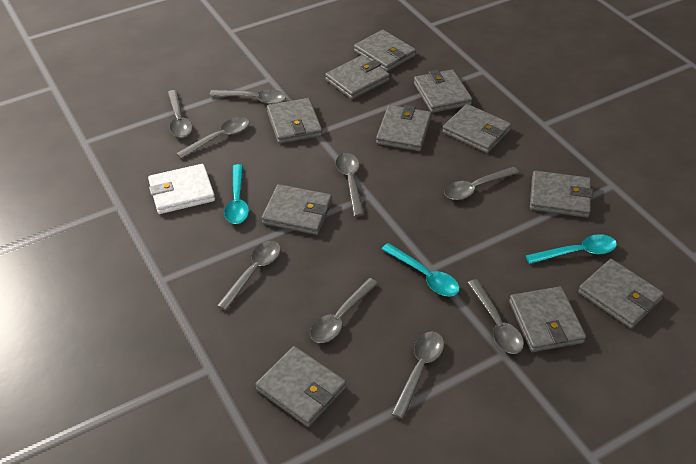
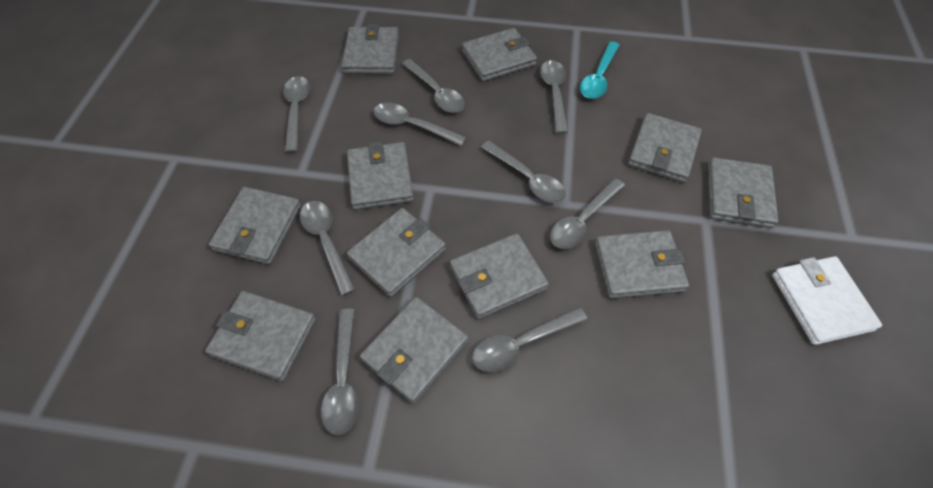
turquoise spoon: [224,164,249,224] [381,243,460,297] [525,234,617,264] = 3 -> [580,41,620,99] = 1

